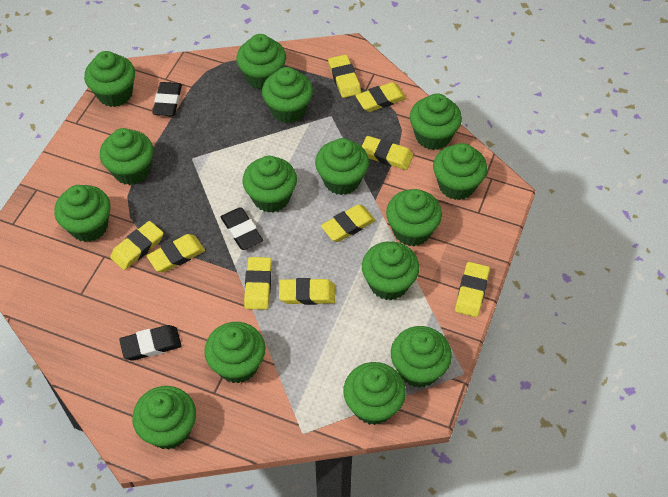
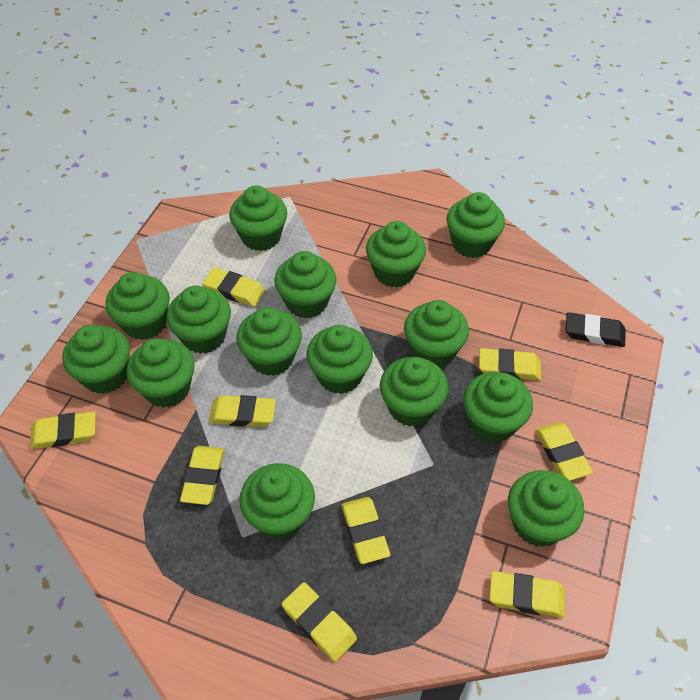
black eraser: [119,325,182,361] [152,82,182,116] [221,207,263,250] = 3 -> [565,312,625,347] = 1

